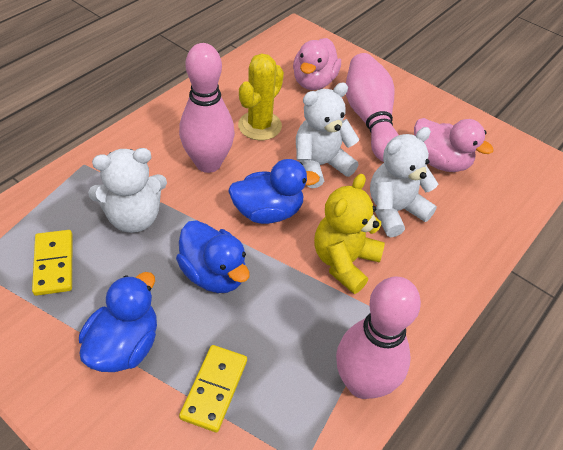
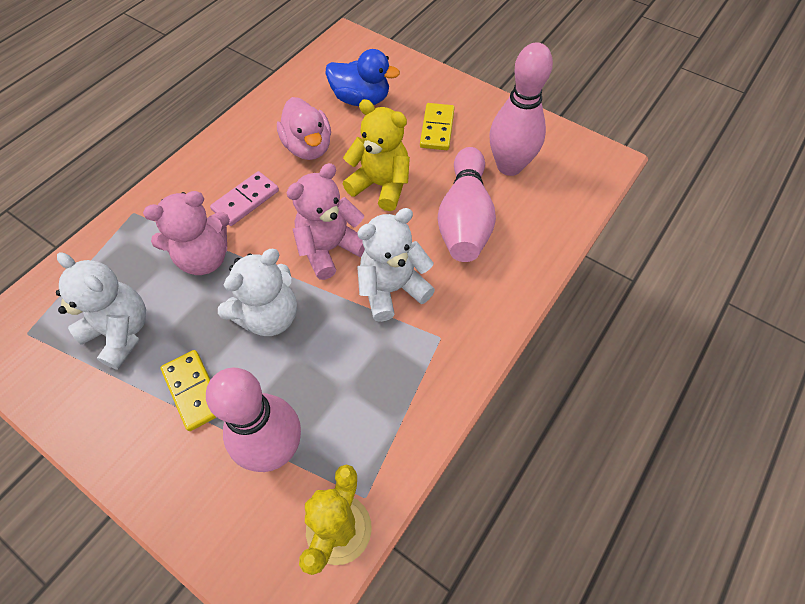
blue duck: [79,272,157,372] [176,220,250,293] [228,159,320,224] = 3 -> [326,49,400,106] = 1
pink domino: none = 0 -> [210,171,279,226] = 1
pink duck: [293,38,341,90] [414,118,494,172] = 2 -> [277,97,331,160] = 1
pink teddy bear: none = 0 -> [143,191,230,275] [286,163,365,280] = 2

